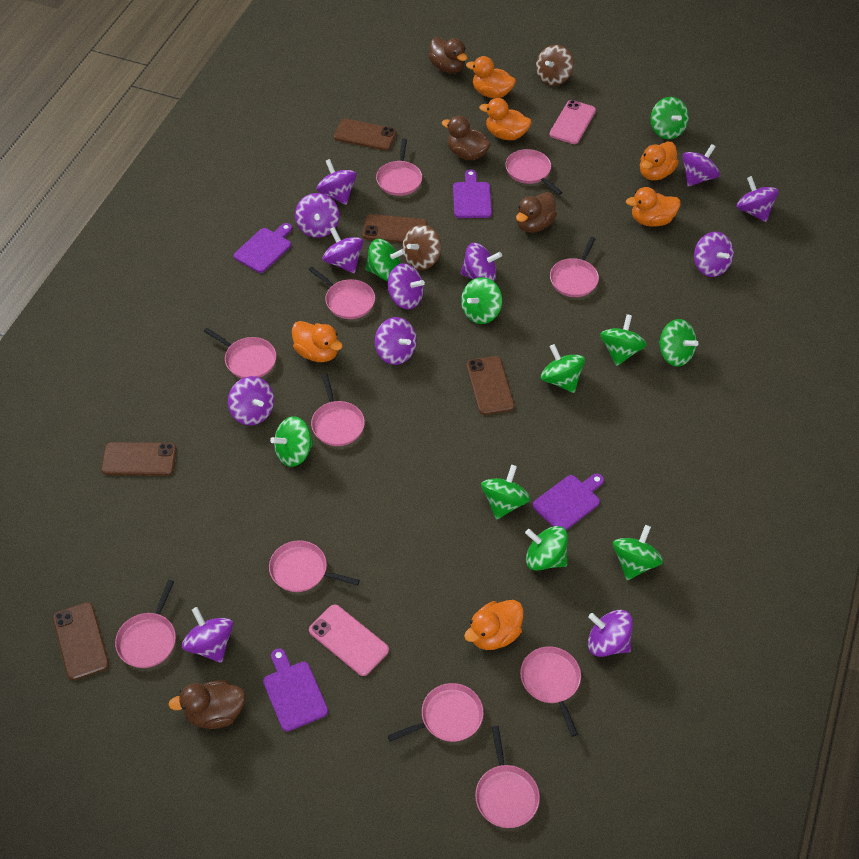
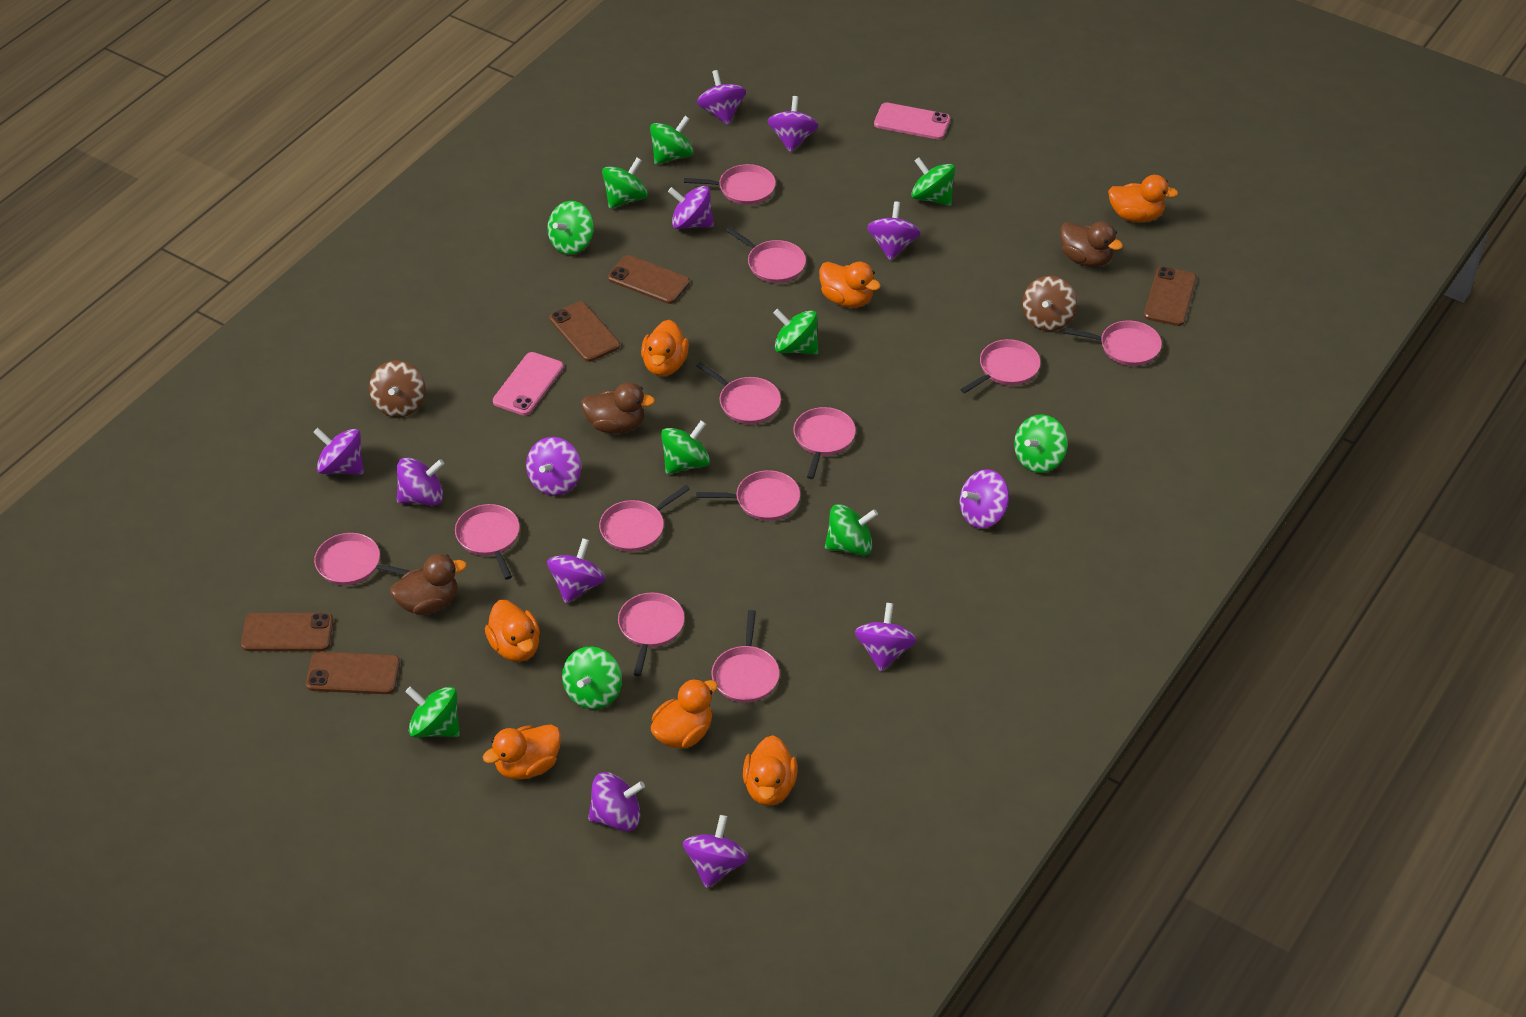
brown duck: [168,680,246,729] [429,37,467,73] [442,115,491,161] [516,192,557,233] = 4 -> [390,554,467,615] [581,382,655,433] [1060,221,1123,267] = 3
orange duck: [292,321,343,362] [464,600,524,650] [466,56,516,98] [479,98,531,140] [626,187,681,227] [640,142,679,181] = 6 -> [483,724,561,780] [485,600,540,662] [641,320,689,376] [651,679,718,748] [743,735,797,806] [819,262,881,308] [1108,175,1179,222] = 7
pink pan: [115,580,176,668] [204,328,277,378] [269,540,360,592] [308,266,375,319] [311,374,365,446] [376,139,422,196] [388,683,484,742] [475,726,540,828] [506,149,563,195] [520,646,581,737] [550,237,599,297] = 11 -> [314,533,410,585] [455,504,520,580] [599,485,690,552] [618,592,685,676] [684,164,776,205] [696,470,800,521] [697,362,781,424] [712,610,780,703] [725,227,806,283] [793,407,856,479] [960,339,1041,394] [1064,320,1162,366] = 12
purple cutting board: [234,223,292,273] [263,648,328,732] [453,170,492,218] [533,474,604,530] = 4 -> none = 0

